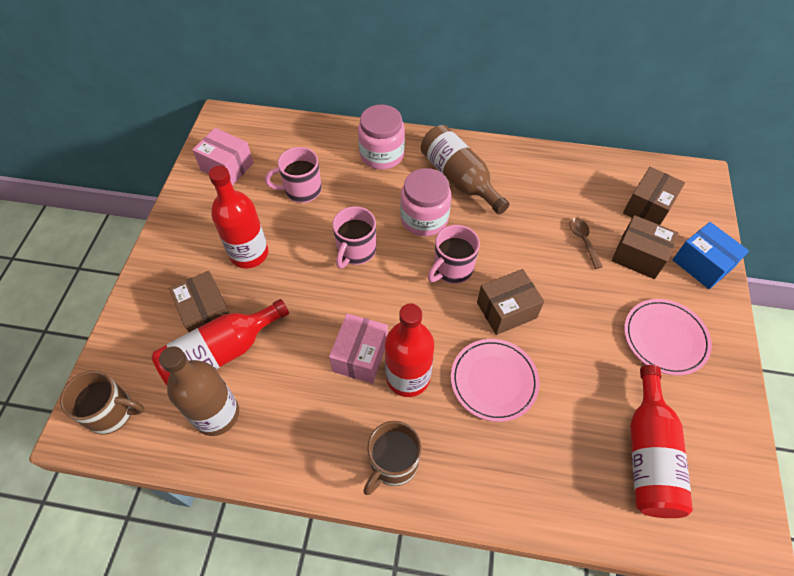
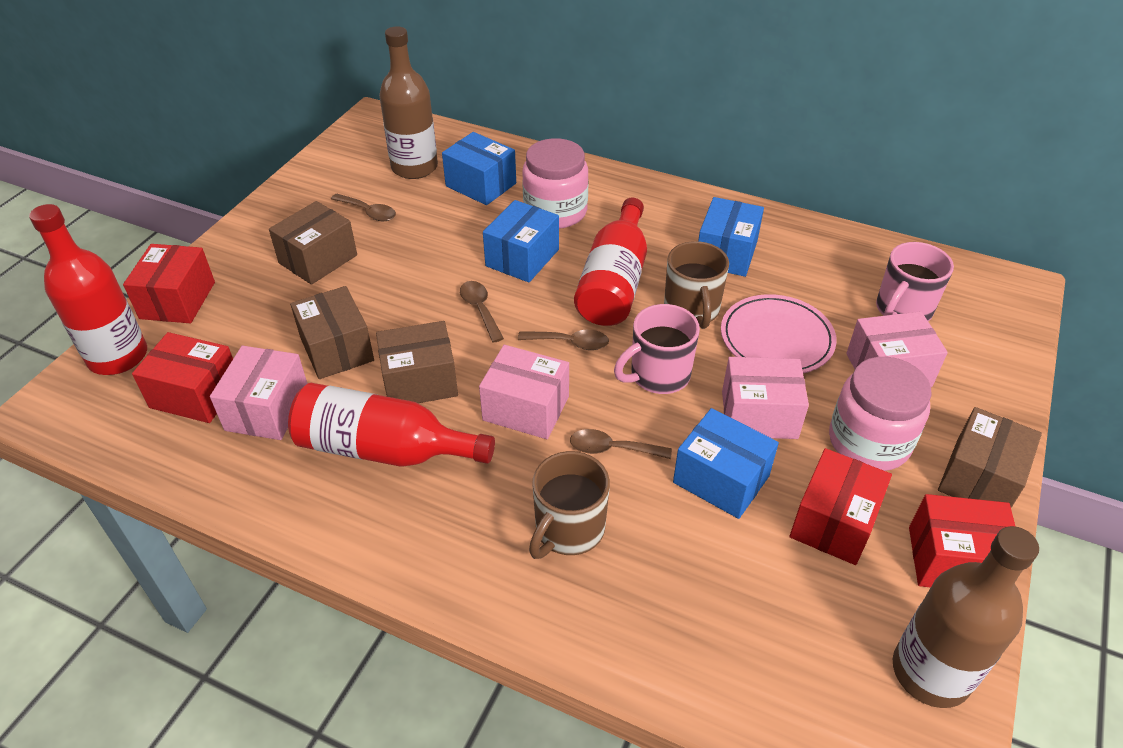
blue box: [673,222,749,289] = 1 -> [442,132,516,205] [483,200,559,283] [673,408,779,519] [698,197,764,277] = 4
brown spoon: [569,218,603,269] = 1 -> [331,194,396,221] [460,281,504,343] [518,330,609,350] [570,429,672,459] = 4
pink box: [192,128,253,185] [329,314,388,384] = 2 -> [210,346,307,440] [479,345,569,439] [722,357,809,439] [846,311,948,387] = 4
pink mug: [265,147,322,203] [332,206,376,269] [427,225,480,284] = 3 -> [614,304,700,394] [876,242,954,321] = 2
pink plate: [451,339,540,422] [624,299,712,376] = 2 -> [721,294,837,374] = 1
red bottle: [151,299,289,386] [209,166,268,268] [385,303,434,397] [630,365,693,518] = 4 -> [29,204,147,375] [288,383,495,467] [574,197,647,326] = 3
red box: none = 0 -> [123,244,215,323] [132,332,233,423] [790,448,892,565] [909,494,1016,588] = 4

